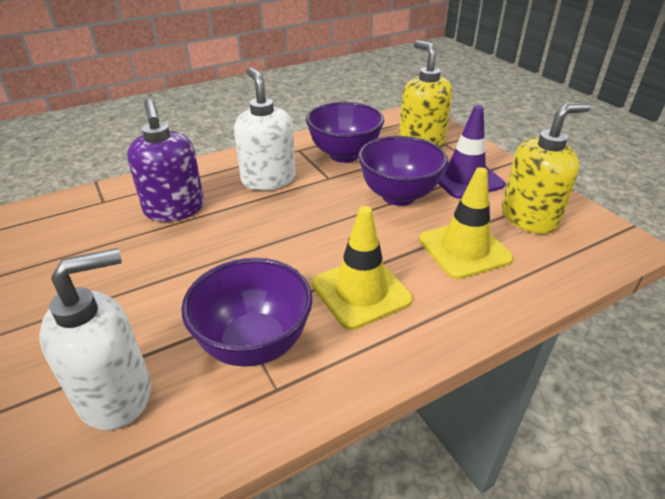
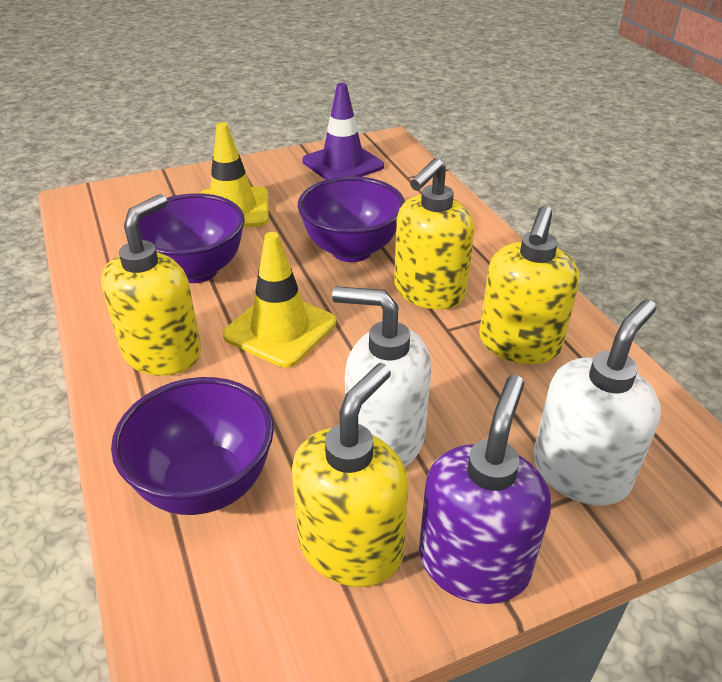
yellow soap dispenser: [399,40,452,147] [502,102,591,234] = 2 -> [101,194,201,376] [292,363,409,587] [394,158,474,310] [479,206,579,364] = 4

